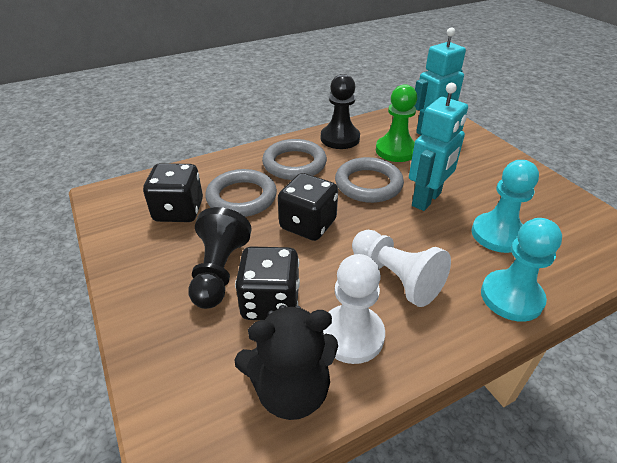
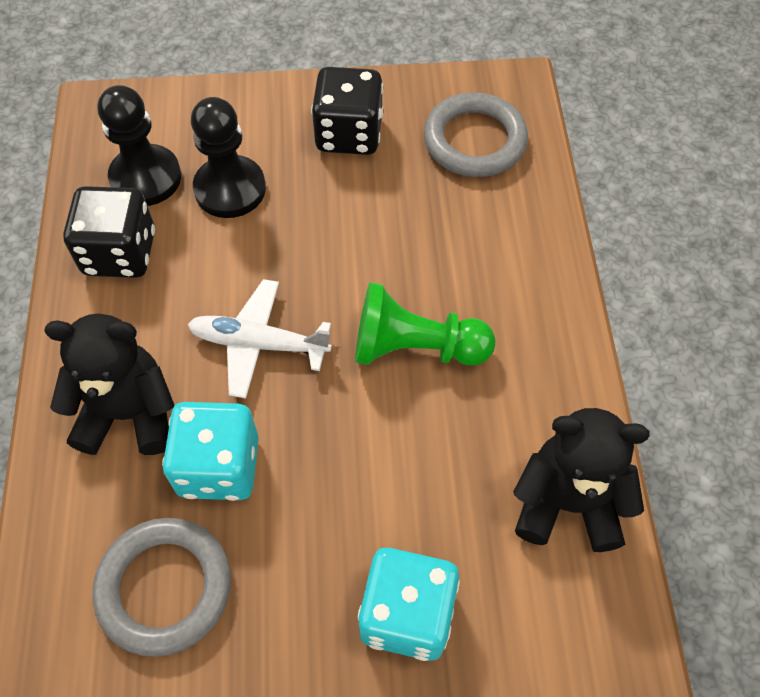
black dice: [143,163,203,222] [235,246,300,320] [278,173,338,241] = 3 -> [63,186,155,278] [311,67,383,155] = 2
black teddy bear: [234,305,338,420] = 1 -> [44,314,175,455] [513,408,650,552] = 2
grey ring: [205,169,277,217] [262,139,327,180] [335,157,404,203] = 3 -> [92,518,231,657] [424,92,528,177] = 2
turquoise dice: none = 0 -> [162,402,259,501] [358,548,460,661] = 2
turquoise pawn: [472,160,539,253] [481,218,562,322] = 2 -> none = 0
turquoise robot: [409,83,468,211] [414,27,466,135] = 2 -> none = 0
white pawn: [323,254,385,364] [352,230,451,307] = 2 -> none = 0
white plane: none = 0 -> [188,279,332,399] = 1

